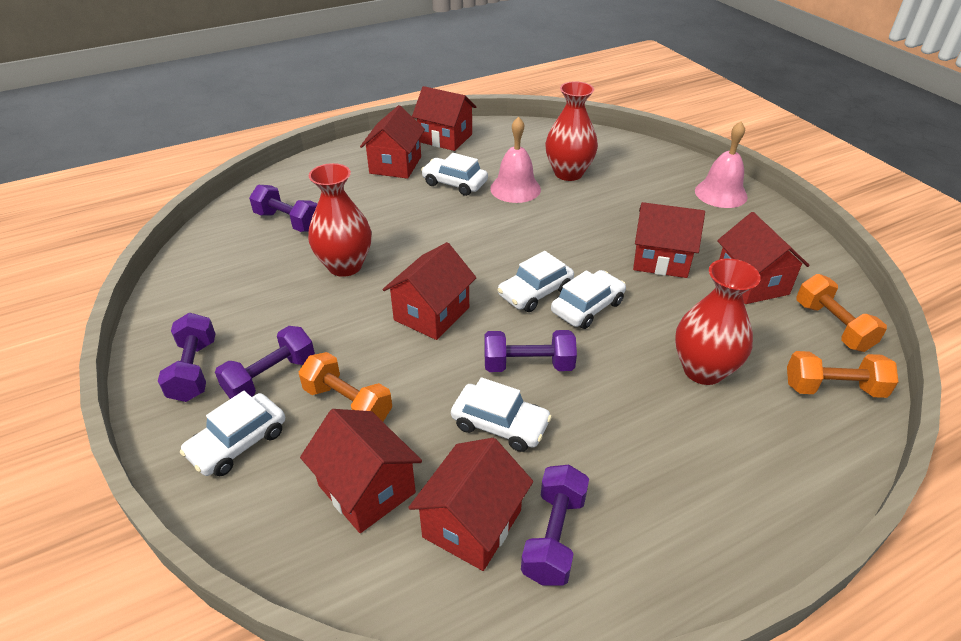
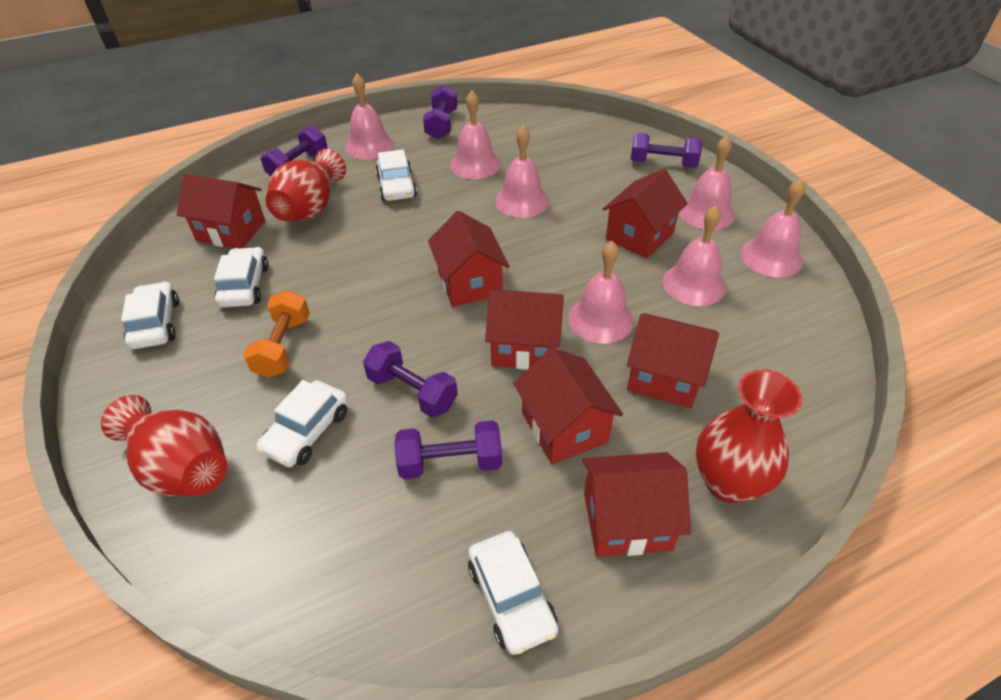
orange dumbbell: [299,352,392,421] [787,351,899,398] [796,274,887,352] = 3 -> [243,290,310,378] = 1
pink bell: [490,116,541,203] [695,121,748,208] = 2 -> [345,74,394,160] [450,91,501,179] [495,125,549,218] [568,241,634,344] [663,205,726,306] [679,136,735,230] [741,179,805,277] = 7

